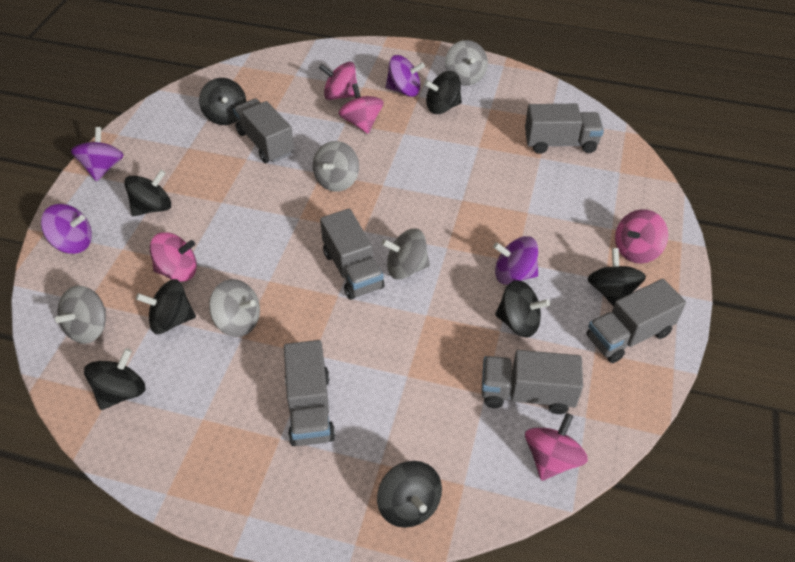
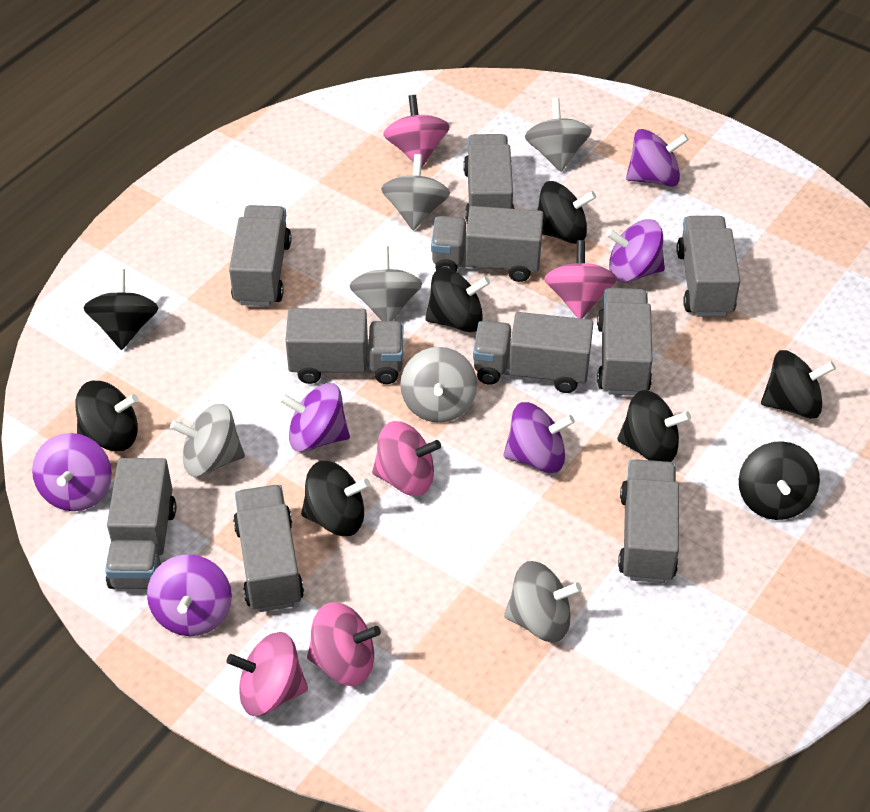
grey spinning top: [55,286,106,344] [209,279,260,337] [313,141,359,192] [382,228,430,279] [445,40,488,86] = 5 -> [170,404,245,477] [349,246,422,321] [381,154,450,230] [400,347,477,423] [504,561,582,642] [525,98,592,172] = 6
grey truck: [233,99,294,163] [284,340,335,446] [320,208,385,300] [482,350,583,414] [525,104,604,154] [587,279,686,363] = 6 -> [105,458,176,589] [229,205,292,306] [233,485,304,612] [285,308,403,384] [431,206,543,282] [463,134,515,222] [473,312,593,393] [597,288,653,396] [618,459,679,583] [676,216,740,317] = 10
purple spinning top: [41,204,92,254] [71,127,124,181] [385,55,425,97] [493,236,538,285] = 4 -> [32,433,112,511] [147,554,232,636] [279,383,350,452] [503,402,575,473] [606,219,665,283] [626,129,689,187] = 6

